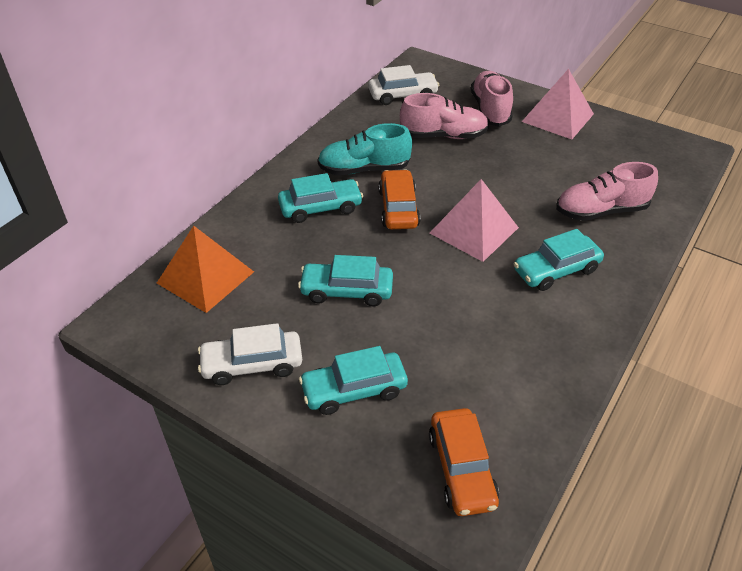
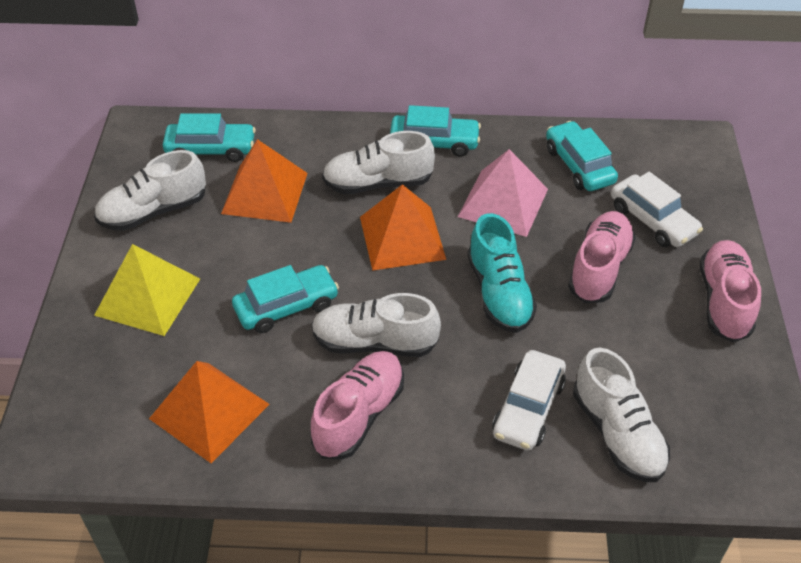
orange car: [379,169,420,229] [429,408,499,516] = 2 -> none = 0
orange pyramid: [157,226,254,313] = 1 -> [149,361,270,463] [221,139,307,223] [360,184,446,271] = 3
pink pyramid: [430,179,519,262] [522,69,594,139] = 2 -> [458,149,548,237] = 1
white shoe: none = 0 -> [94,150,206,231] [311,293,441,357] [322,131,435,194] [573,348,670,482] = 4
yellow pyramid: none = 0 -> [94,244,200,336] = 1

